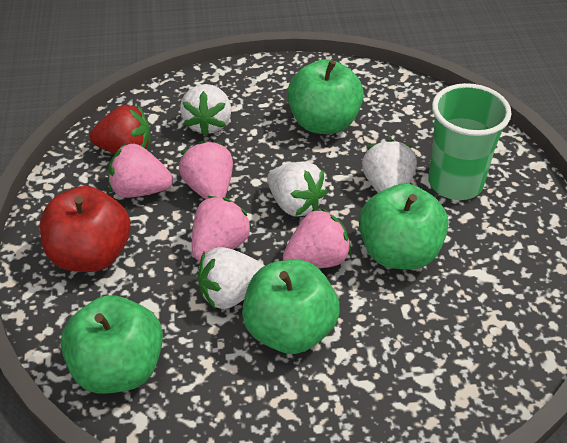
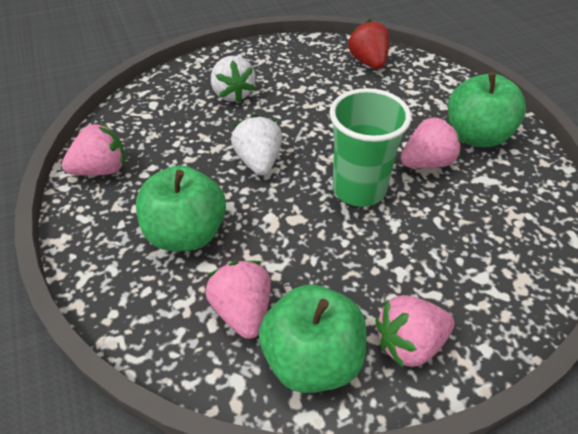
green apple: [61,295,163,394] [242,260,340,354] [287,59,364,134] [359,184,448,270] = 4 -> [136,165,226,251] [259,285,366,393] [448,72,526,147] = 3
red apple: [40,186,131,272] = 1 -> none = 0
white strawberry: [180,84,232,136] [197,247,265,309] [267,161,328,217] [362,139,417,193] = 4 -> [211,56,255,102] [231,115,282,175] = 2

